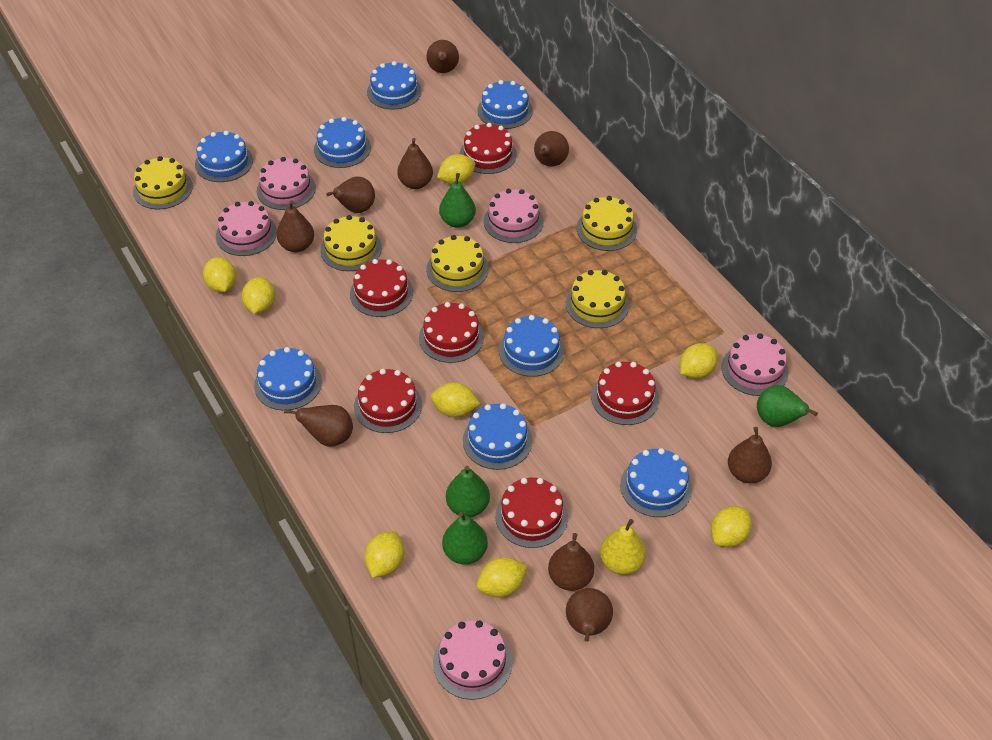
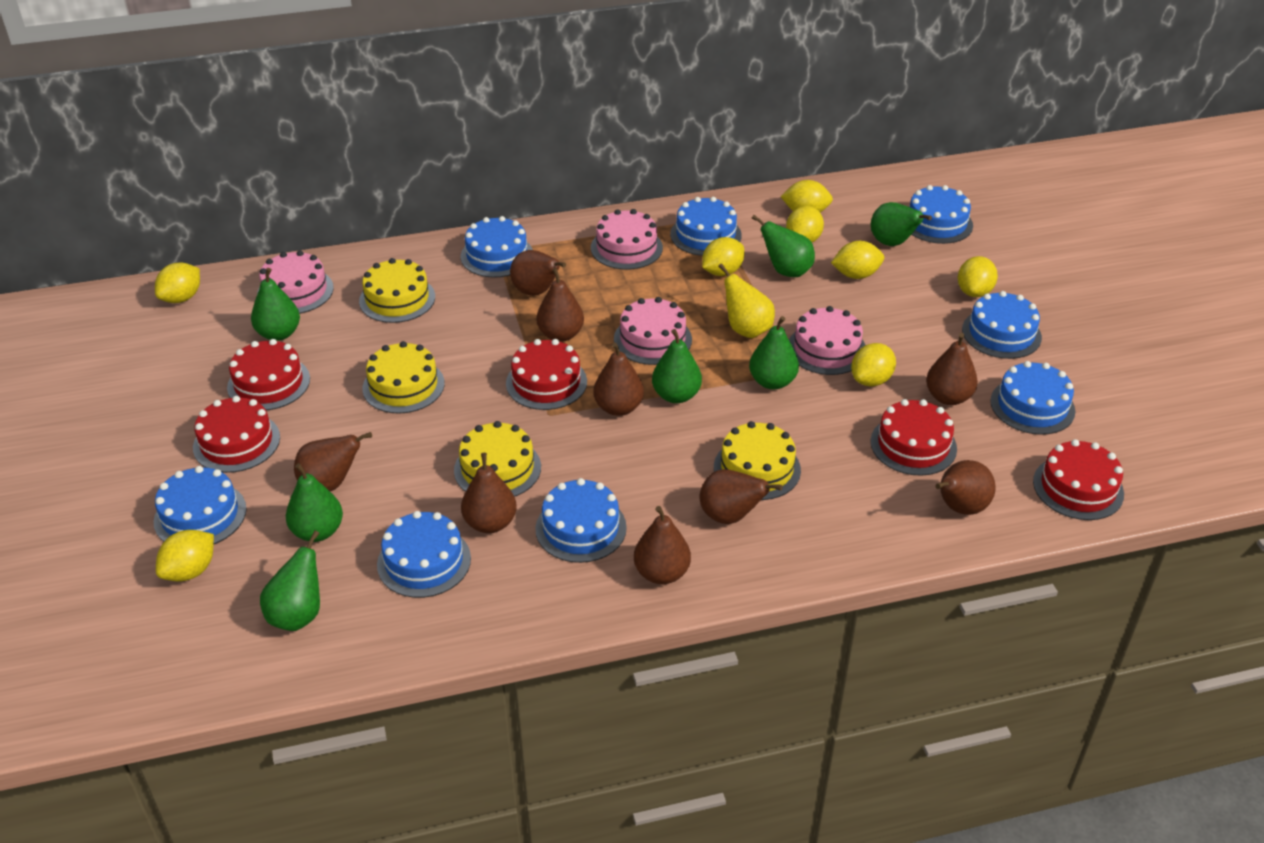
green pear: [439,173,476,228] [442,512,488,564] [446,466,490,517] [757,385,818,427] = 4 -> [251,268,300,341] [260,530,320,631] [286,463,343,542] [652,329,702,403] [749,316,799,389] [751,215,815,277] [871,202,932,246] = 7
pink cake: [216,201,277,256] [257,157,316,210] [433,620,512,700] [484,189,544,243] [722,333,789,396] = 5 -> [257,250,334,314] [591,209,663,270] [614,297,692,365] [789,306,865,375] = 4
red cake: [350,259,413,317] [354,369,422,433] [419,302,484,363] [460,123,517,174] [495,478,568,548] [591,362,659,425] = 6 -> [193,396,280,473] [227,339,310,410] [506,339,587,410] [871,399,957,476] [1033,439,1124,520] = 5
yellow cake: [133,156,193,209] [320,215,382,271] [426,235,489,292] [566,270,629,328] [577,196,637,251] = 5 -> [359,258,435,323] [362,341,445,414] [454,421,541,497] [714,421,801,500] = 4

